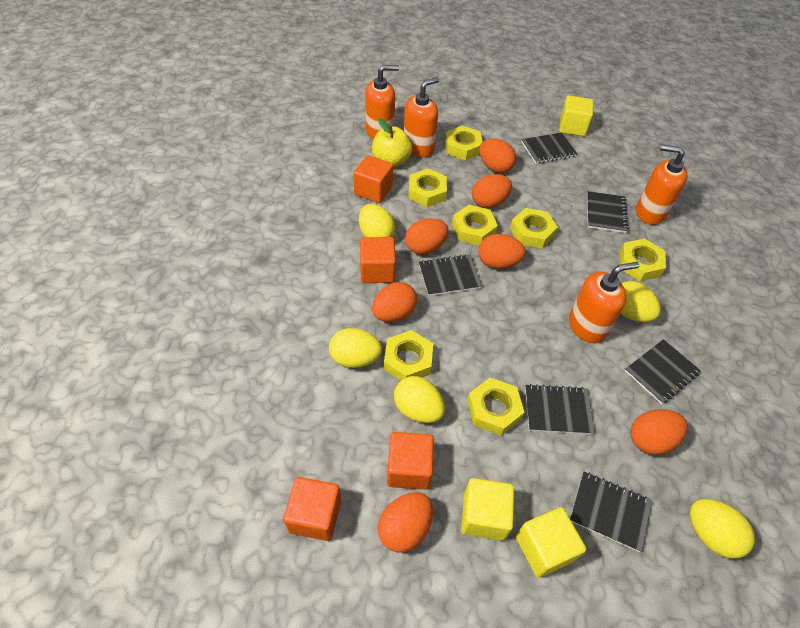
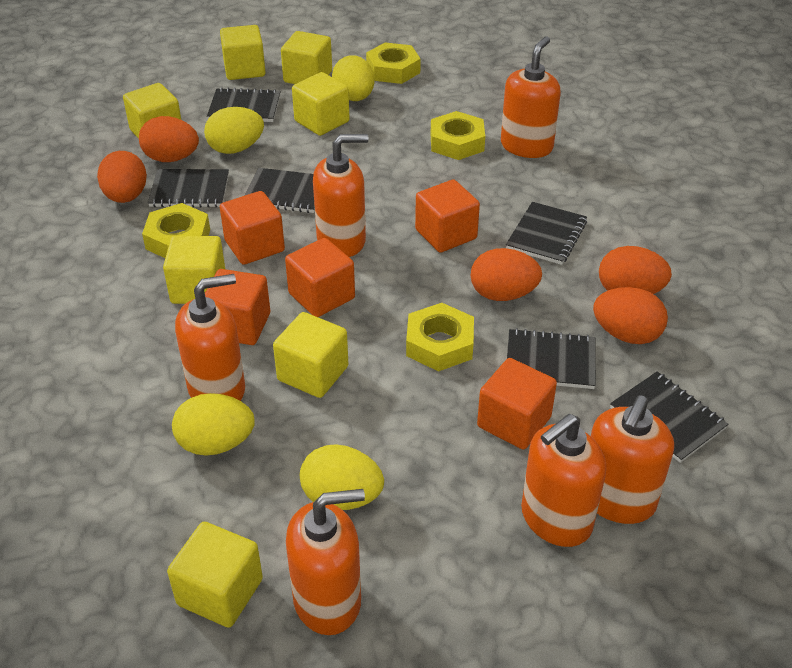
orange cube: [283,477,341,541] [353,155,393,203] [360,237,396,283] [387,432,434,490] = 4 -> [205,269,270,345] [220,191,285,265] [285,238,355,317] [415,179,480,253] [477,358,557,450] = 5
orange egg: [372,282,417,322] [378,492,433,553] [405,218,449,255] [472,174,512,208] [478,234,526,269] [479,139,516,173] [630,409,688,455] = 7 -> [97,151,147,203] [139,116,199,162] [471,248,542,301] [593,287,668,344] [599,246,672,294] = 5
orange soap dispenser: [365,65,399,140] [404,77,439,157] [569,262,639,343] [636,145,687,225] = 4 -> [175,274,245,401] [286,489,365,635] [313,134,368,257] [501,36,561,158] [521,414,606,547] [591,395,674,524] = 6
yellow apple: [372,118,413,168] = 1 -> none = 0
yellow cube: [461,478,514,541] [516,507,586,578] [559,95,594,136] = 3 -> [123,83,181,139] [163,236,225,304] [167,522,263,628] [220,25,266,80] [273,312,348,398] [281,31,332,84] [292,72,350,136] = 7
yellow egg: [329,328,382,368] [359,204,395,237] [394,376,445,423] [620,281,661,322] [690,499,755,559] = 5 -> [172,393,255,456] [204,107,264,154] [300,444,384,510] [332,55,375,101] = 4
yellow nut: [384,330,433,380] [408,169,447,207] [445,126,483,161] [452,205,498,246] [468,378,525,436] [510,208,558,249] [619,239,666,281] = 7 -> [142,203,210,258] [366,42,421,84] [406,303,474,372] [431,111,485,160] = 4

